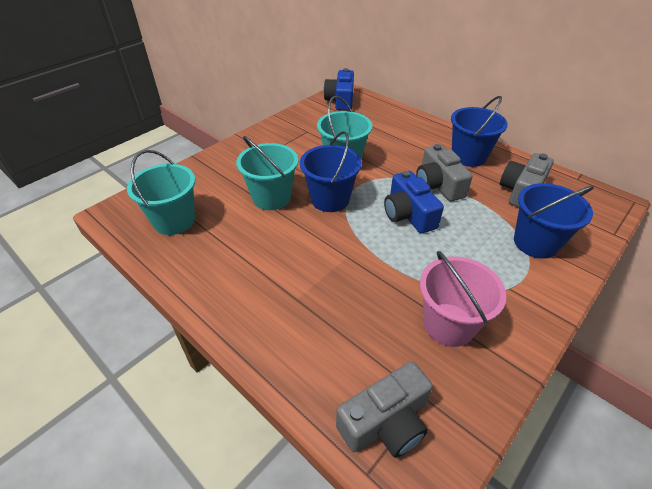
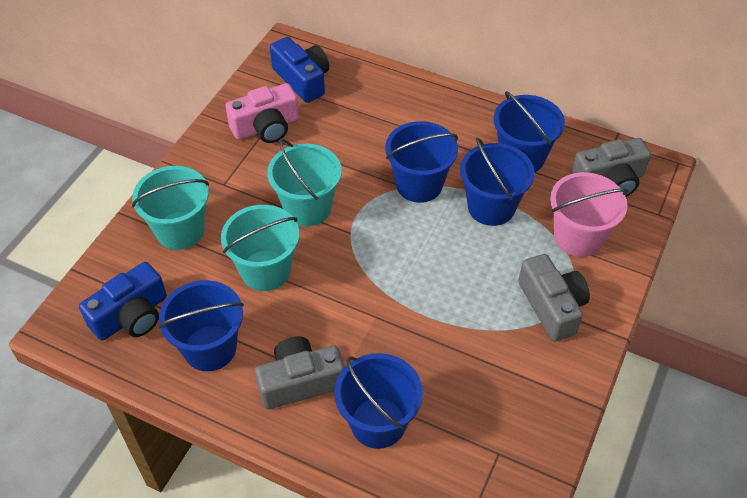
blue bucket: [300,131,362,212] [451,96,508,167] [514,183,594,259] = 3 -> [158,280,244,371] [334,353,423,449] [385,121,458,203] [460,138,535,226] [493,91,565,172] = 5
pink camera: none = 0 -> [225,83,299,143] = 1

